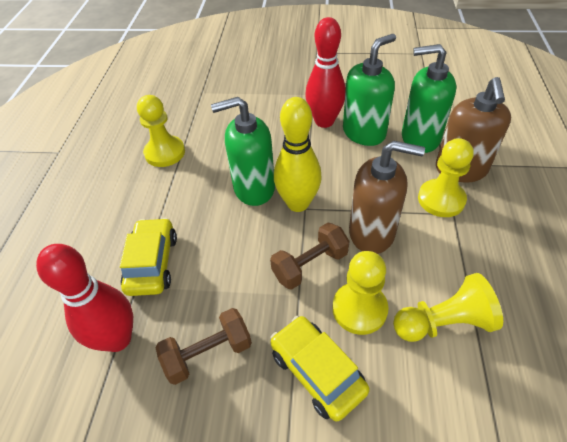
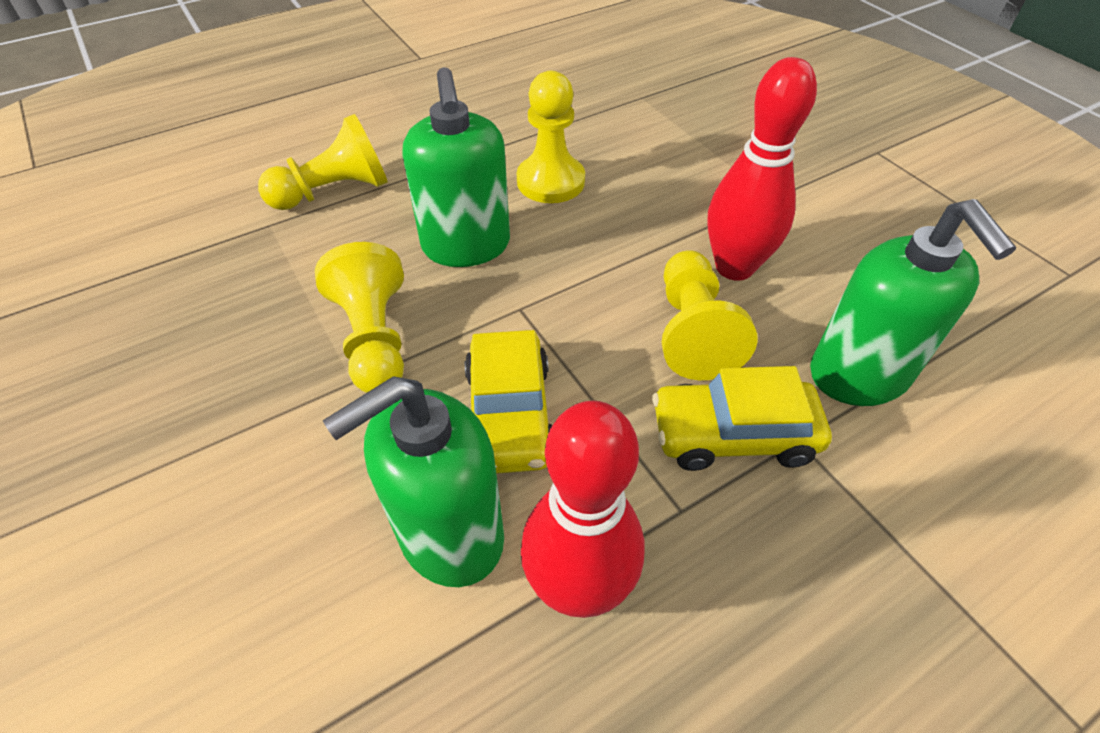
brown dumbbell: [155,308,252,385] [270,223,350,290] = 2 -> none = 0
brown soap dispenser: [349,141,425,254] [436,77,511,183] = 2 -> none = 0
yellow bowling pin: [274,97,322,212] = 1 -> none = 0

